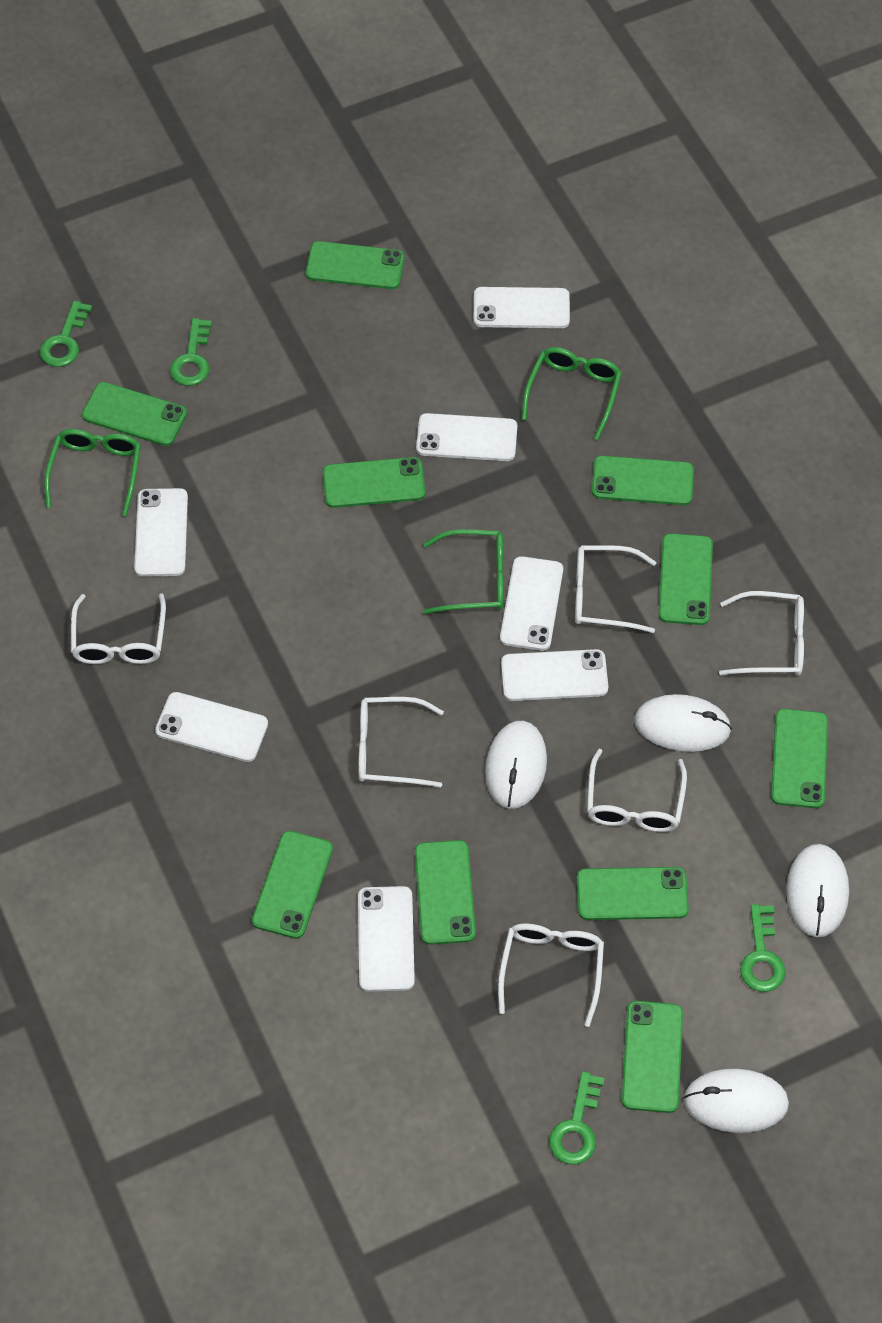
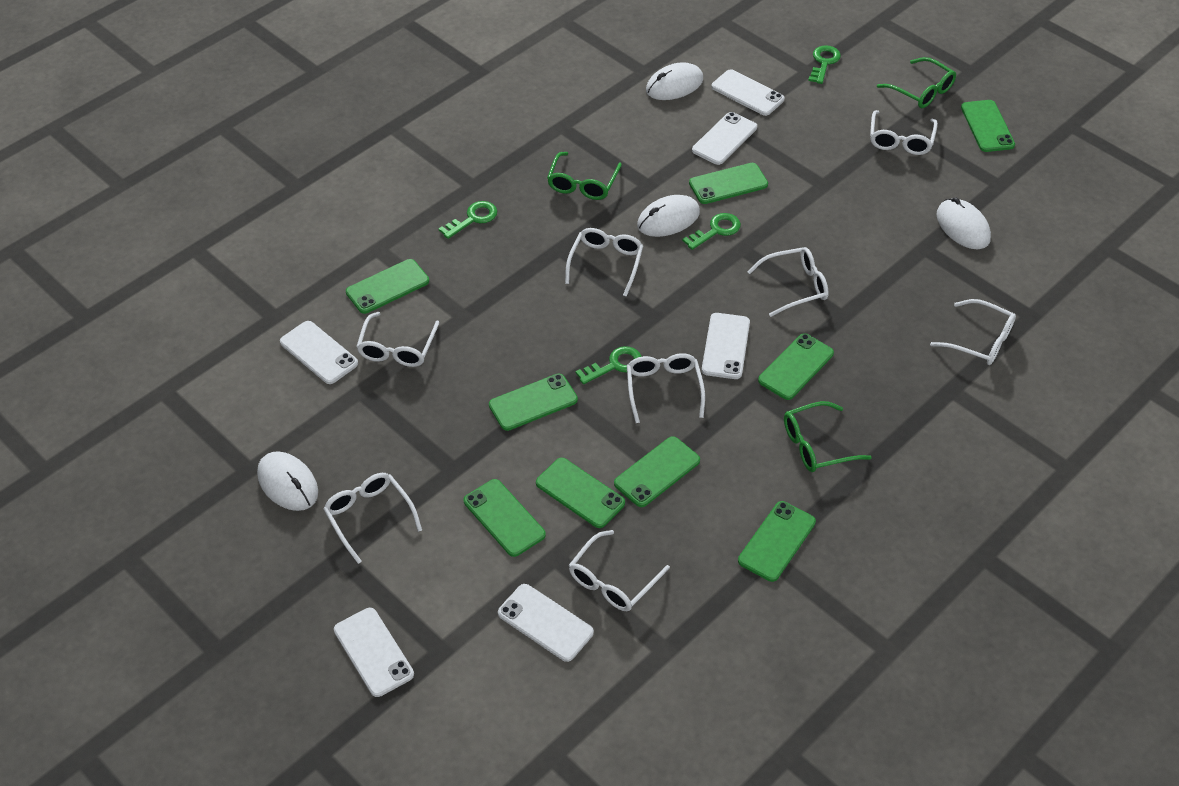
green phone: [82,382,187,446] [252,831,333,939] [306,241,404,289] [323,457,425,508] [415,840,476,945] [577,867,689,920] [592,456,694,505] [622,1001,683,1113] [659,533,713,625] [771,709,828,808] = 10 -> [346,259,429,314] [464,479,546,557] [489,374,578,431] [536,458,625,528] [614,436,700,507] [689,163,768,204] [738,501,816,582] [758,333,834,400] [961,100,1015,152] = 9
white glasses: [71,593,166,664] [358,697,444,787] [498,923,604,1027] [575,545,656,633] [587,749,687,832] [719,591,804,675] = 6 -> [323,473,422,564] [356,312,439,367] [565,228,643,297] [569,530,670,611] [627,353,705,423] [747,247,829,317] [870,110,938,155] [930,299,1016,365] = 8
white phone: [134,488,188,577] [155,692,268,762] [358,886,415,992] [416,413,517,461] [474,287,570,328] [500,556,563,651] [501,649,608,701] = 7 -> [280,321,358,384] [334,608,414,697] [498,584,594,662] [692,112,757,165] [702,313,750,379] [711,69,785,116] = 6

